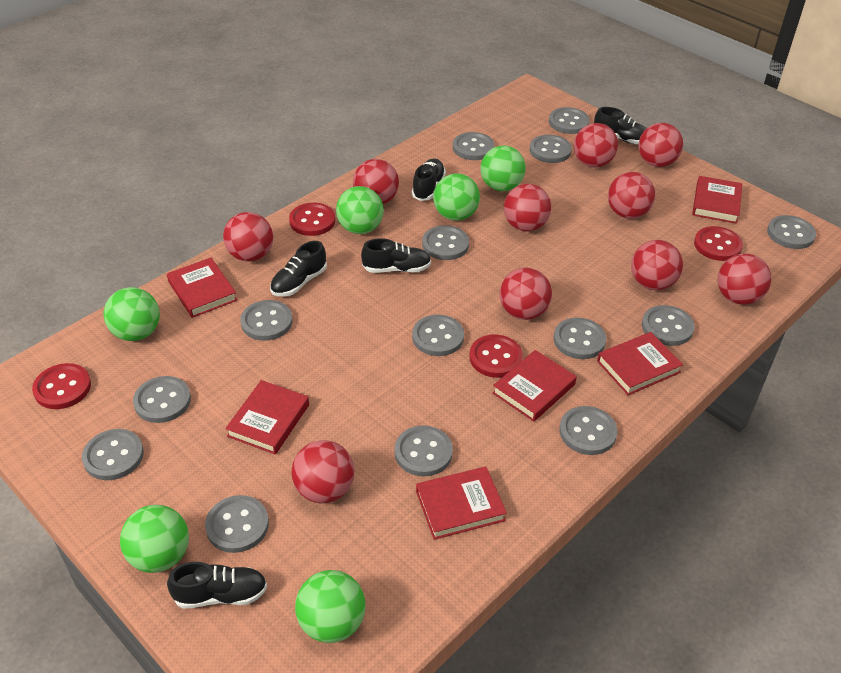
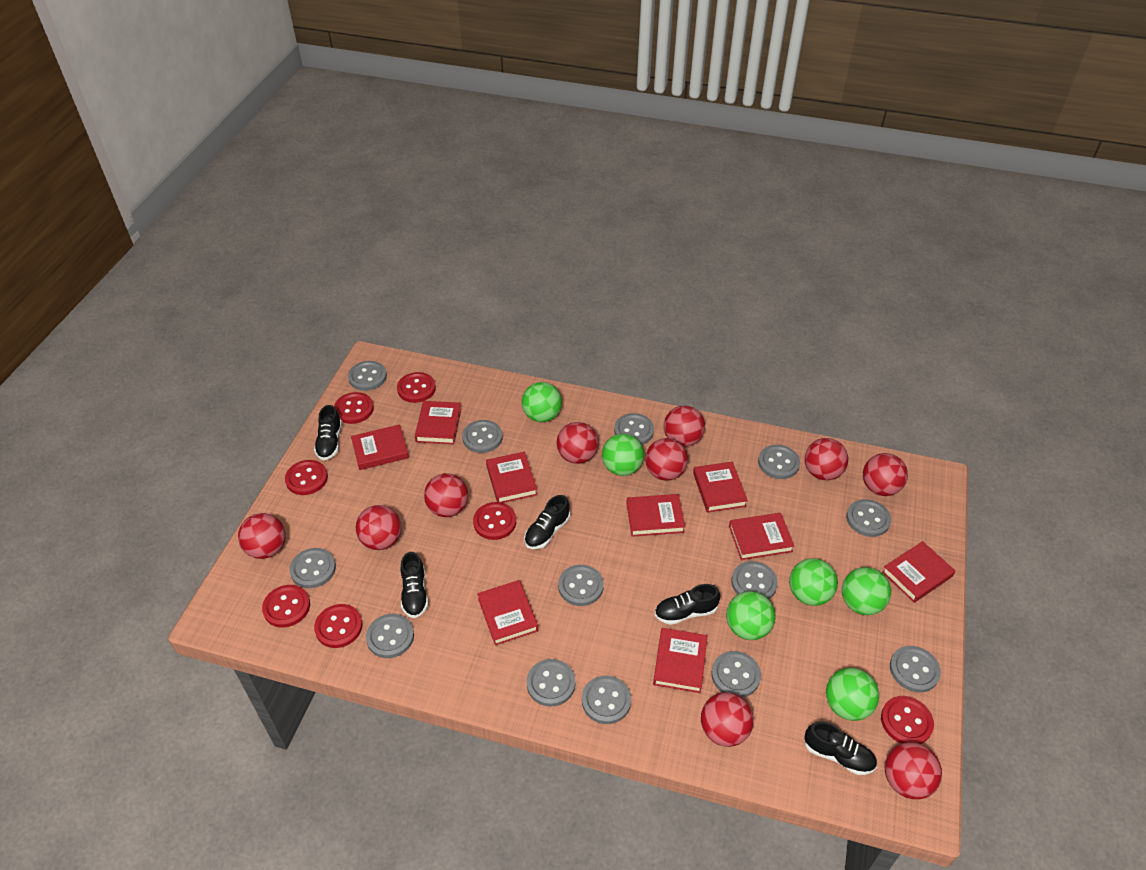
grey button: [82,429,144,480] [133,376,191,423] [205,495,269,553] [240,300,293,341] [395,425,453,477] [412,315,464,356] [422,225,469,260] [453,132,494,160] [529,135,572,163] [549,107,590,134] [554,318,606,359] [559,406,617,455] [642,305,695,346] [767,215,816,249] = 14 -> [290,548,336,588] [348,361,387,391] [366,614,414,658] [462,420,502,453] [527,659,575,707] [558,565,604,606] [582,675,631,724] [614,413,654,445] [711,651,761,698] [731,561,778,599] [758,445,800,479] [846,499,891,537] [890,646,941,692] = 13
red book: [167,258,237,318] [225,380,309,455] [416,467,507,540] [492,350,577,422] [597,332,683,395] [692,176,742,224] = 6 -> [351,425,409,470] [415,401,461,444] [477,580,538,645] [486,452,537,503] [626,494,685,537] [653,628,708,693] [693,462,748,513] [729,513,795,560] [882,541,955,603] = 9
red button: [32,363,91,409] [289,203,335,236] [469,334,523,378] [694,226,743,261] = 4 -> [262,585,310,628] [285,460,328,495] [314,604,363,648] [334,392,374,424] [397,372,436,403] [473,502,516,540] [881,696,934,744] = 7

